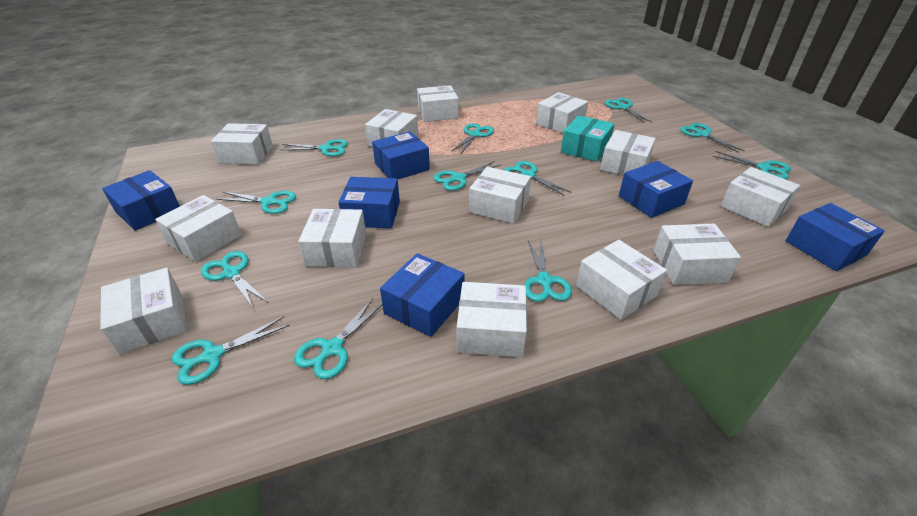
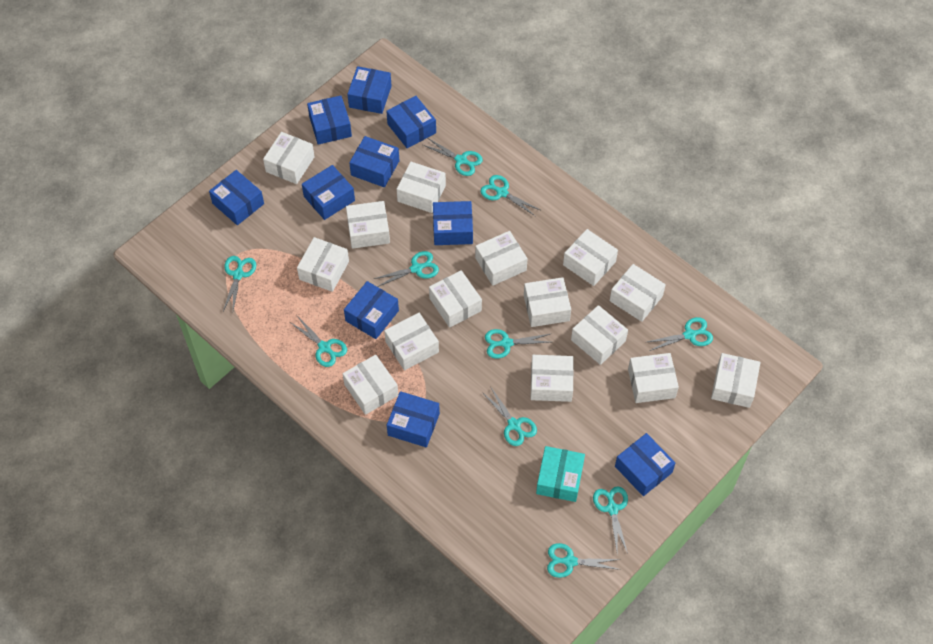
blue box: [102,170,180,231] [338,177,400,229] [372,132,430,179] [380,253,465,337] [619,161,693,218] [786,203,885,271] = 6 -> [209,170,264,225] [302,165,355,220] [307,95,352,145] [344,281,399,339] [347,66,392,114] [349,136,399,187] [386,96,436,148] [387,391,440,447] [433,201,473,245] [615,433,676,496] = 10
turquoise scissors: [172,316,290,385] [201,251,268,308] [217,191,296,214] [279,139,348,156] [294,298,382,379] [434,161,501,191] [451,123,494,155] [505,161,572,196] [524,240,572,302] [605,98,652,123] [680,123,745,153] [712,151,791,179] = 12 -> [223,256,256,311] [290,316,347,367] [374,251,439,287] [423,138,483,176] [480,175,540,216] [482,388,537,446] [485,329,550,359] [547,543,621,578] [593,486,628,554] [647,317,713,351] = 10
white box: [100,268,187,354] [155,195,241,262] [211,123,273,165] [298,209,366,267] [365,109,418,147] [417,85,459,122] [457,282,527,357] [469,167,531,224] [536,92,588,133] [576,240,667,320] [600,130,656,175] [653,223,741,285] [721,167,800,227] = 13 -> [263,132,315,184] [297,237,349,292] [343,355,398,415] [346,201,390,249] [384,313,439,370] [397,162,446,213] [429,270,482,328] [475,231,528,286] [524,277,571,327] [531,355,574,402] [563,229,618,286] [571,305,628,365] [610,264,666,322] [628,353,679,403] [711,353,760,408] = 15

